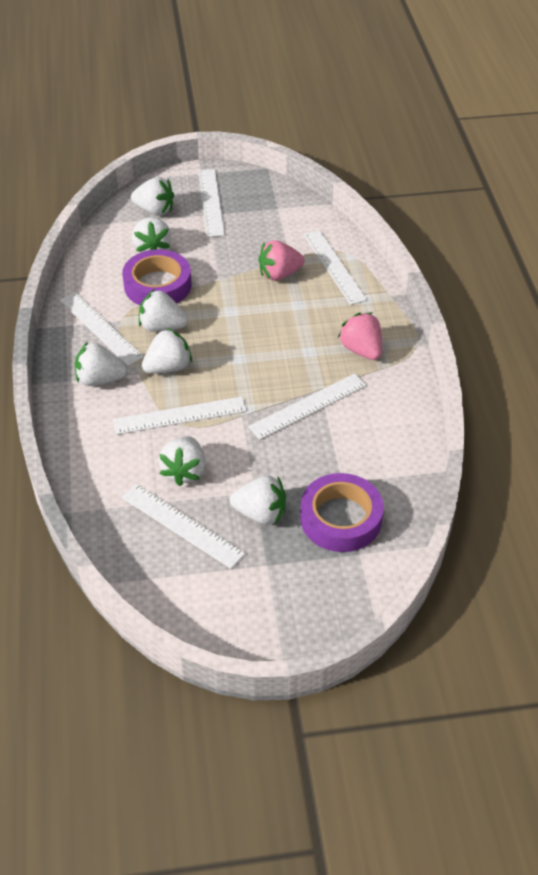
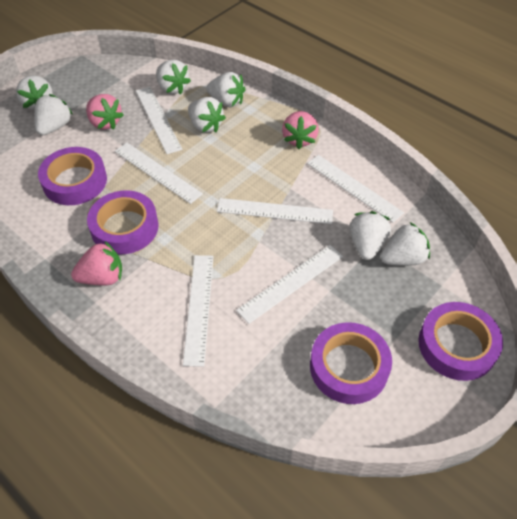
pink strawberry: [258,240,305,281] [338,313,382,360] = 2 -> [71,242,122,285] [86,94,124,129] [282,111,319,149] = 3
purple tape: [122,250,192,305] [300,473,384,552] = 2 -> [38,147,107,205] [87,190,159,254] [310,322,392,404] [418,302,503,381] = 4

